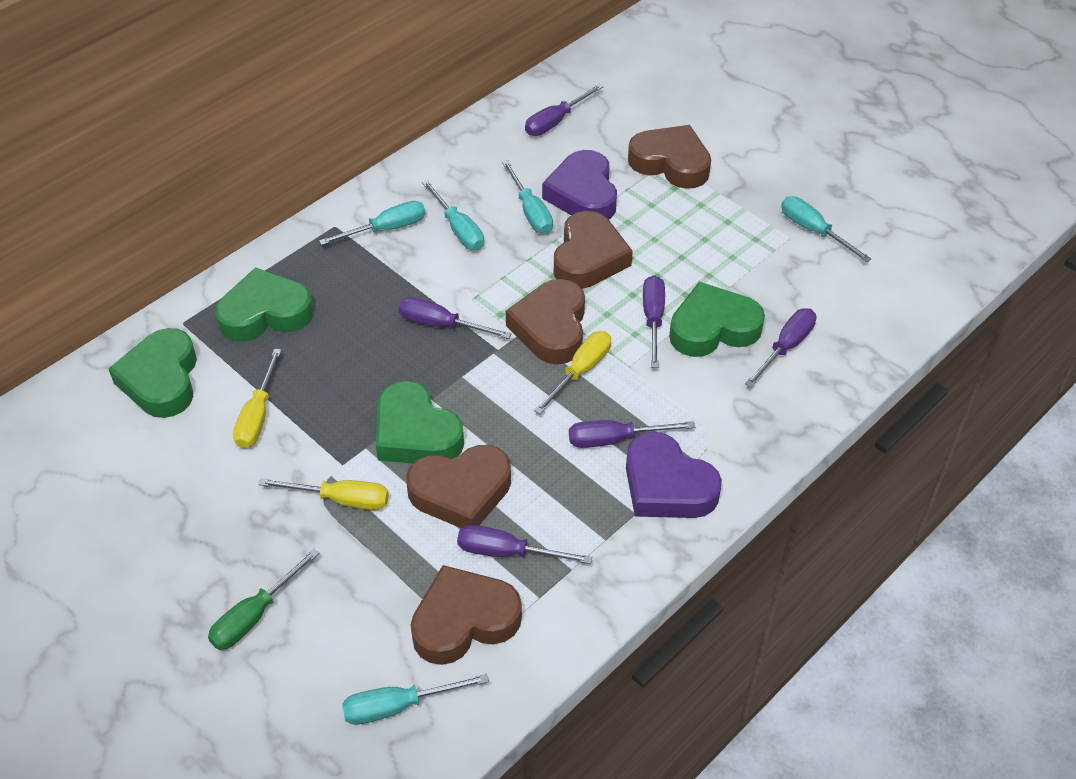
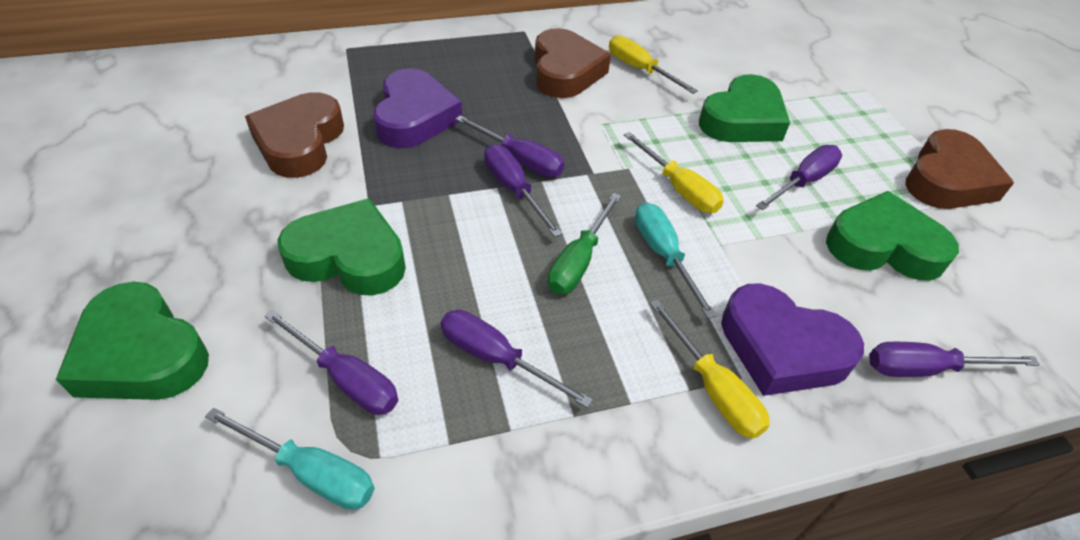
brown heart: [406,445,511,528] [410,565,522,665] [506,279,585,364] [554,211,633,289] [628,125,711,189] = 5 -> [245,92,344,178] [535,28,611,98] [905,129,1014,209] = 3
turquoise screwdriver: [319,201,426,245] [342,674,489,725] [422,180,484,250] [502,160,553,234] [781,196,872,262] = 5 -> [205,408,375,510] [635,202,716,318] = 2

